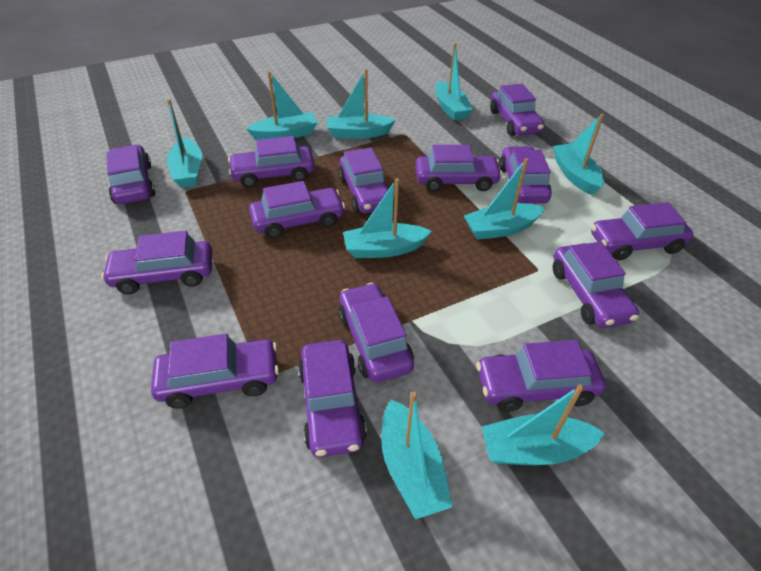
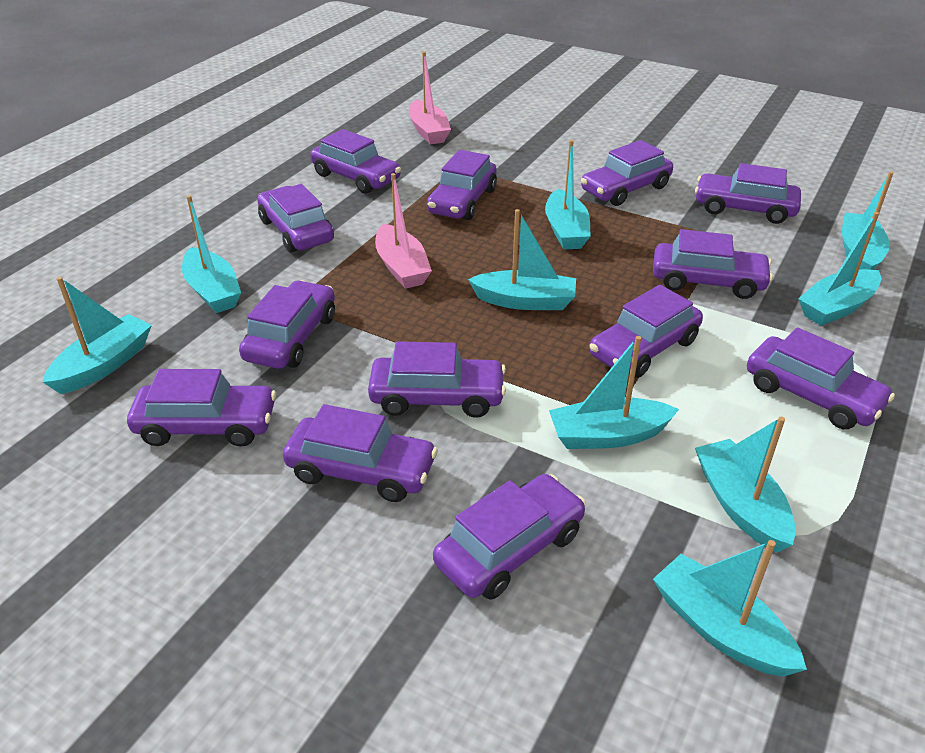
pink boat: none = 0 -> [375,173,432,289] [409,52,451,144] = 2
purple car: [101,231,212,294] [106,145,155,204] [151,334,279,409] [228,136,315,188] [249,181,345,239] [298,340,367,457] [338,148,394,213] [338,283,414,382] [415,145,503,192] [476,340,606,412] [490,83,544,136] [499,146,552,204] [553,242,639,328] [591,202,693,260] = 14 -> [127,369,276,447] [239,280,335,369] [257,184,334,253] [283,404,438,502] [310,129,401,194] [368,341,506,418] [427,150,497,220] [433,474,586,600] [581,140,673,206] [589,285,703,378] [653,229,773,299] [695,163,801,224] [747,327,895,429] = 13

